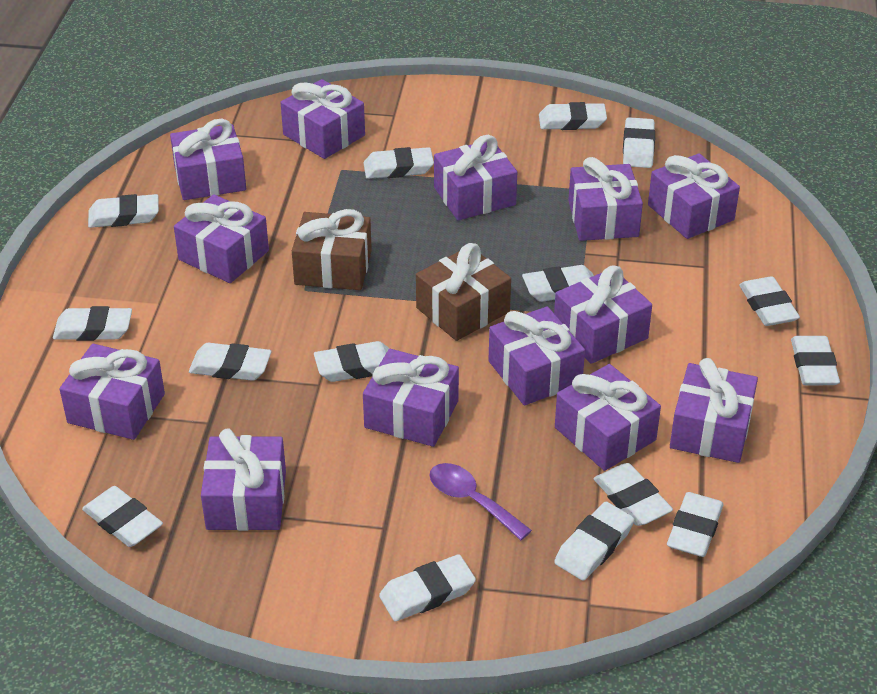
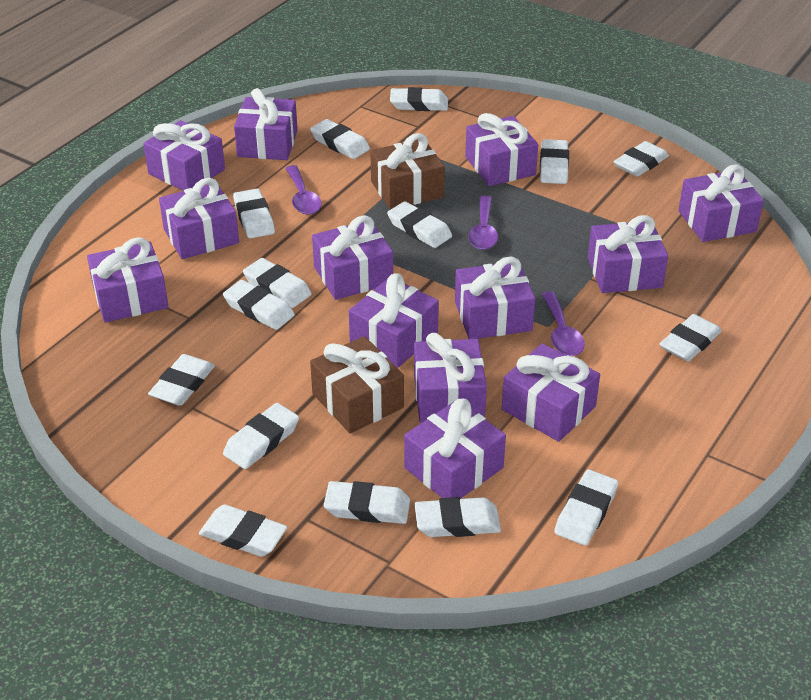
purple spoon: [429,463,532,540] = 1 -> [285,165,322,215] [468,196,498,250] [542,291,585,356] = 3

